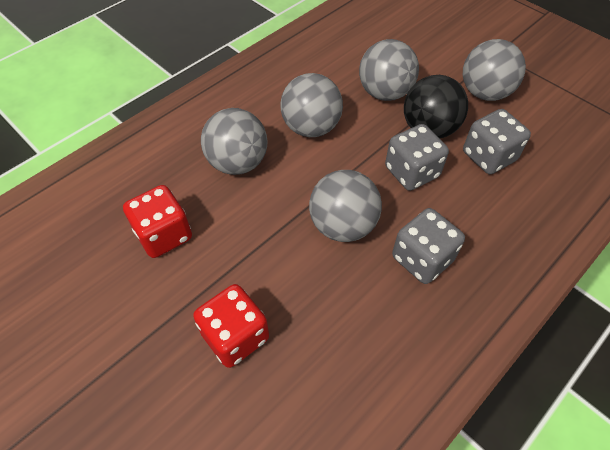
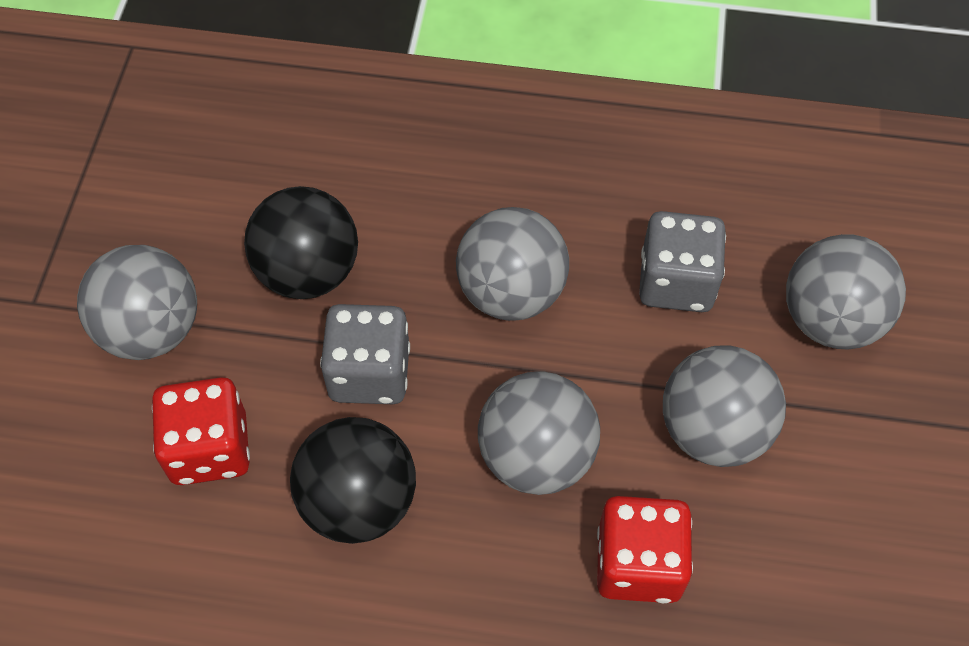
black ball: [404,75,468,138] = 1 -> [244,186,358,299] [290,417,416,544] = 2
grey dice: [385,124,449,191] [392,208,465,284] [463,109,531,174] = 3 -> [320,304,410,404] [639,211,726,312] = 2

